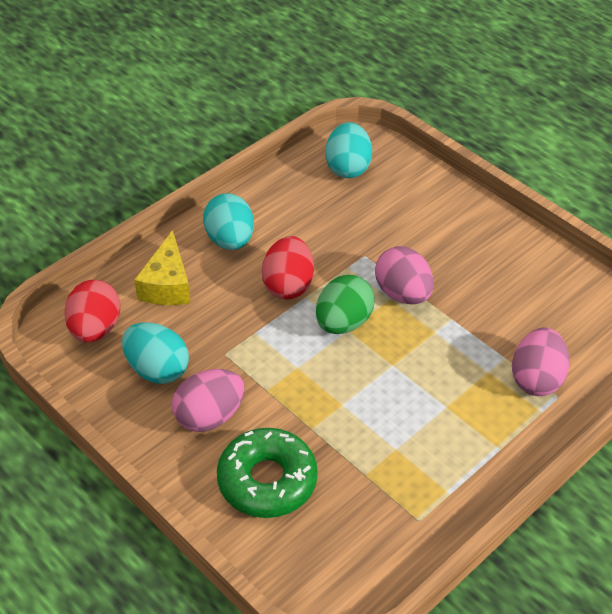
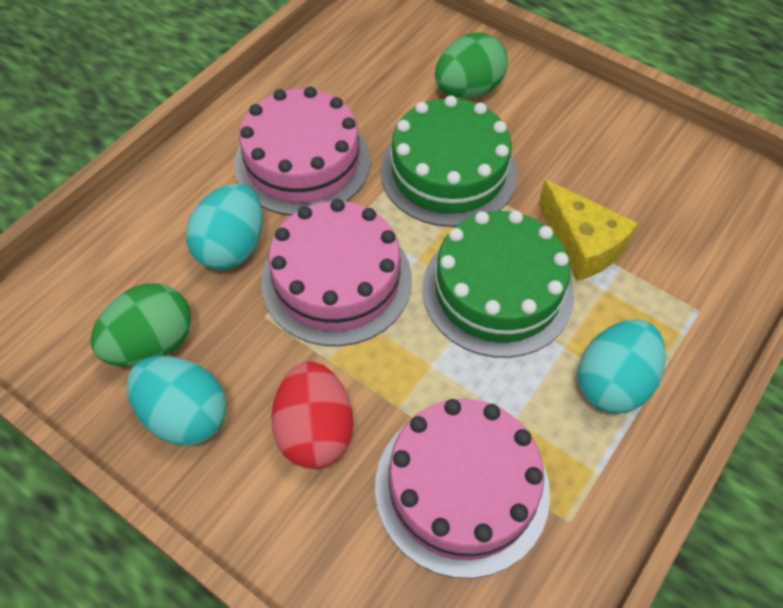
green cake: none = 0 -> [380,95,518,227] [423,211,574,358] = 2
green donut: [217,428,318,518] = 1 -> none = 0
green egg: [316,275,375,334] = 1 -> [91,283,191,367] [435,32,507,99] = 2
pink cake: none = 0 -> [234,87,370,216] [261,199,412,346] [375,399,550,579] = 3
pink egg: [172,369,244,432] [375,246,434,304] [512,328,569,396] = 3 -> none = 0
red egg: [64,280,120,342] [262,236,314,299] = 2 -> [271,361,354,469] = 1

